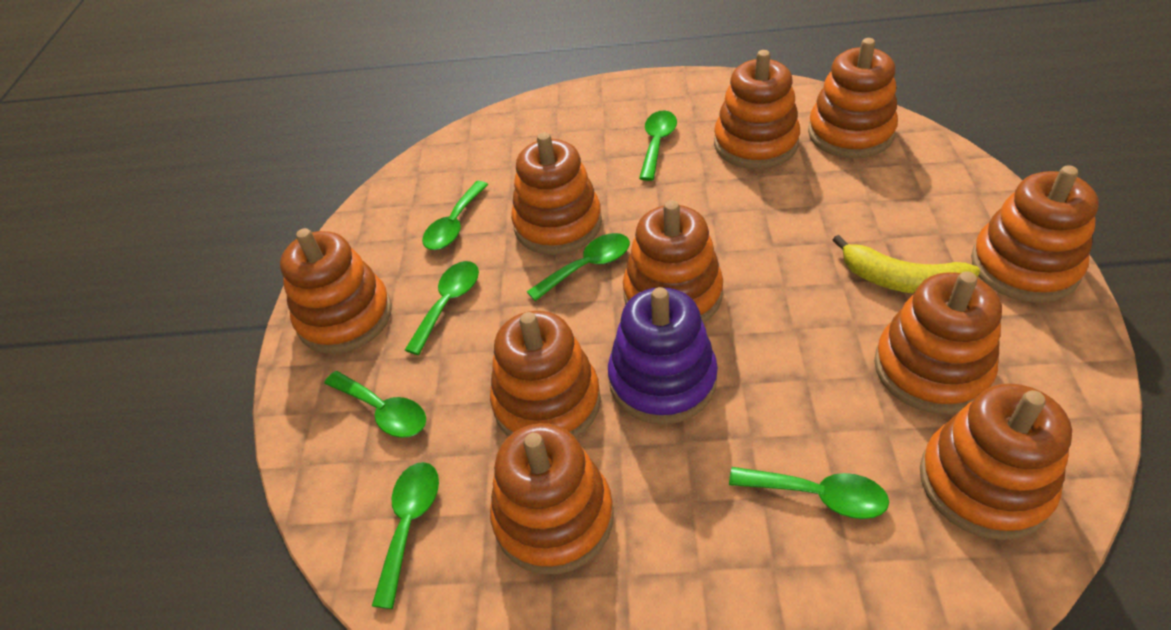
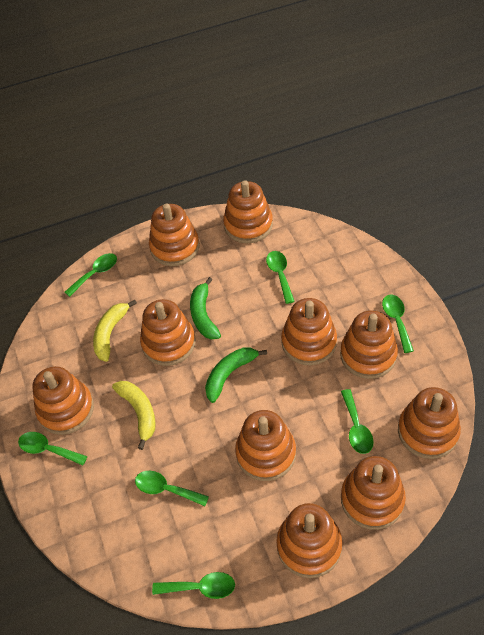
green banana: none = 0 -> [190,277,221,340] [205,348,267,403] = 2
purple stacking toy: [608,287,718,425] = 1 -> none = 0
yellow banana: [833,235,980,294] = 1 -> [93,300,137,362] [112,381,155,450] = 2

